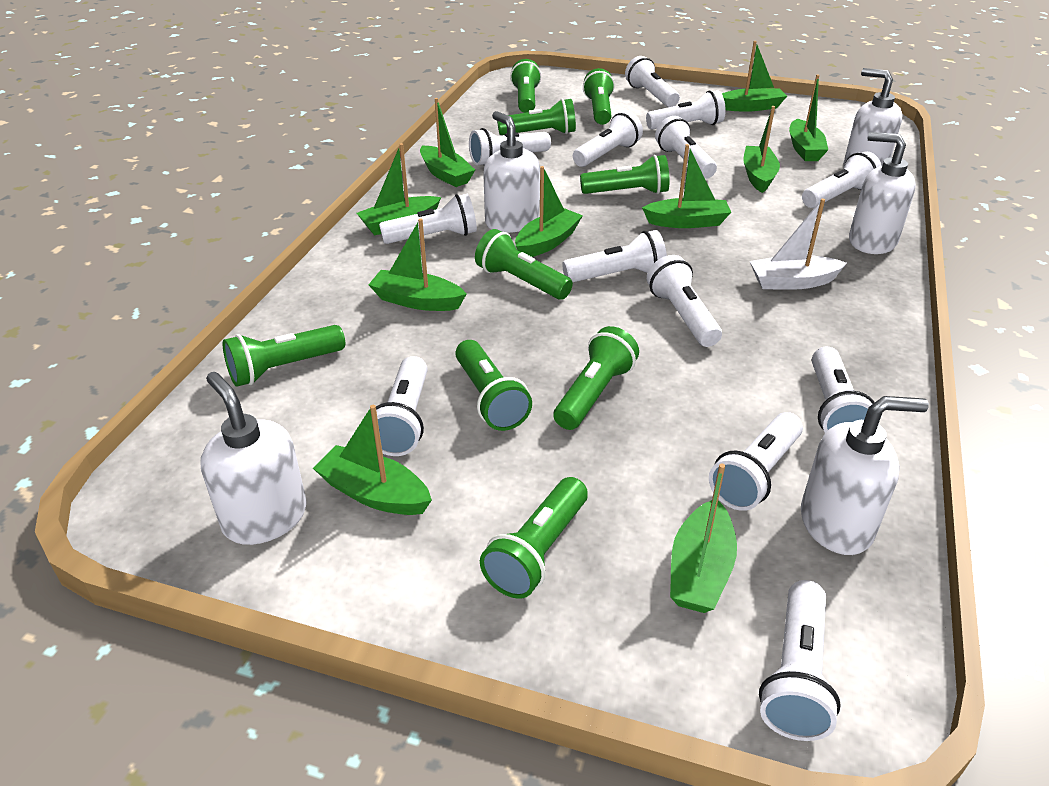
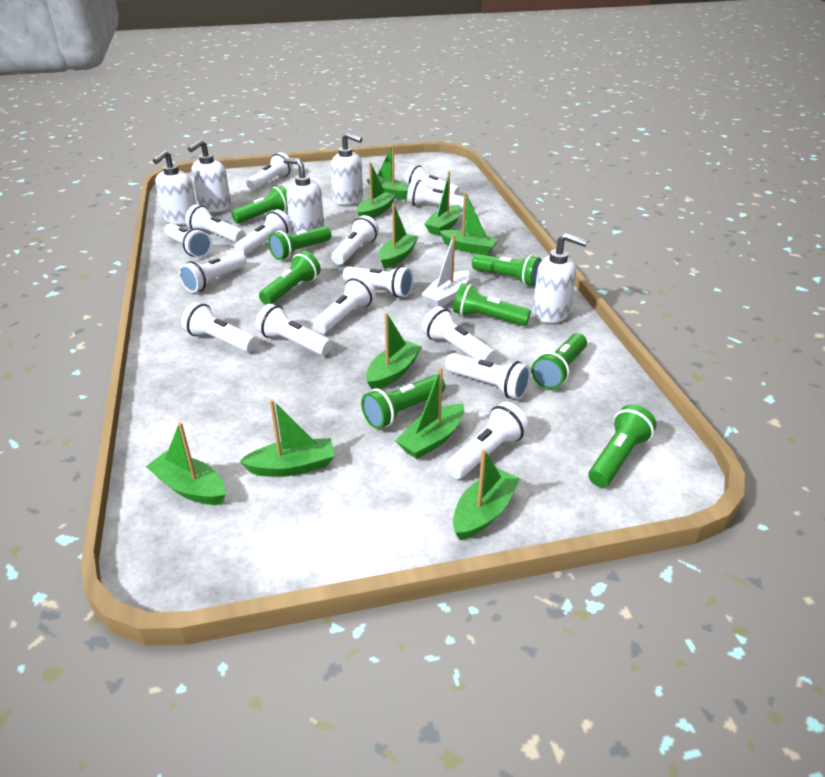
green flashlight: [223,325,345,387] [455,340,532,431] [475,229,573,300] [480,477,588,599] [497,99,576,135] [510,59,541,113] [553,326,639,430] [580,155,669,194] [583,68,615,125] = 9 -> [231,185,288,224] [259,251,321,305] [268,226,331,260] [361,375,445,429] [453,283,531,326] [472,254,542,286] [531,333,587,389] [589,404,657,487] = 8
white flashlight: [376,356,428,456] [379,194,477,244] [469,128,551,165] [562,230,667,282] [573,111,643,167] [625,56,680,107] [646,90,726,130] [647,255,722,347] [655,116,717,179] [709,412,803,511] [759,580,841,741] [802,151,882,208] [812,347,875,432] = 13 -> [164,223,212,258] [179,252,246,293] [181,302,258,353] [185,204,245,243] [234,209,292,256] [246,152,293,191] [256,304,332,356] [313,275,376,334] [331,215,379,265] [343,266,413,297] [404,164,460,195] [407,179,464,210] [422,306,496,362] [445,353,531,400] [445,402,529,479] = 15

